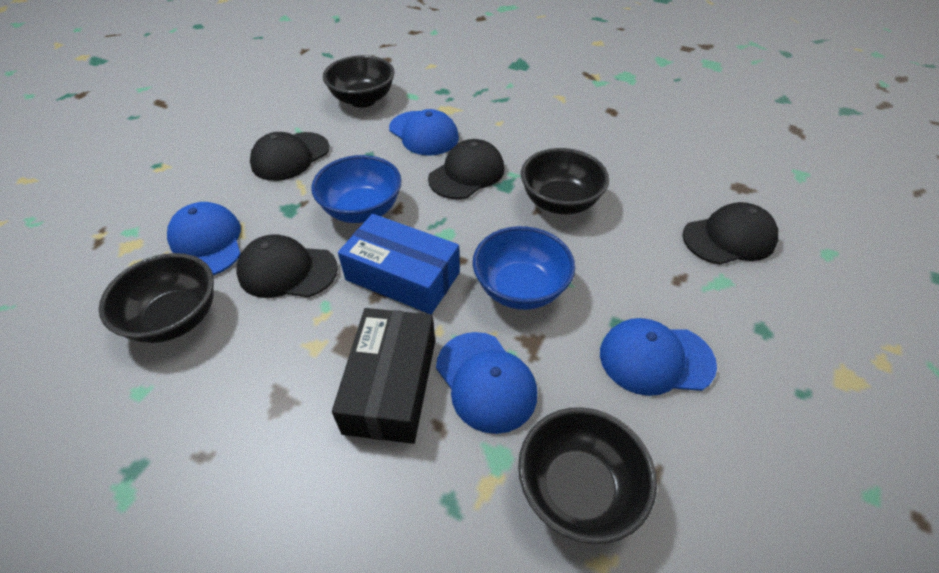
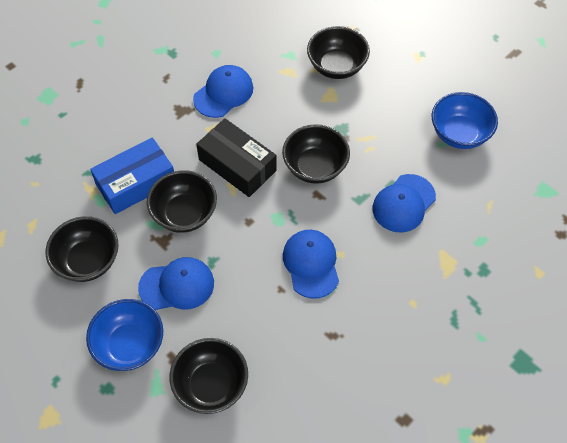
black bowl: [99,253,214,343] [323,55,395,108] [518,407,657,544] [521,148,609,214] = 4 -> [45,216,119,282] [147,170,217,233] [170,338,248,414] [282,124,350,184] [307,26,370,79] = 5
black cap: [237,234,338,298] [250,132,329,181] [428,139,504,199] [682,202,778,265] = 4 -> none = 0

